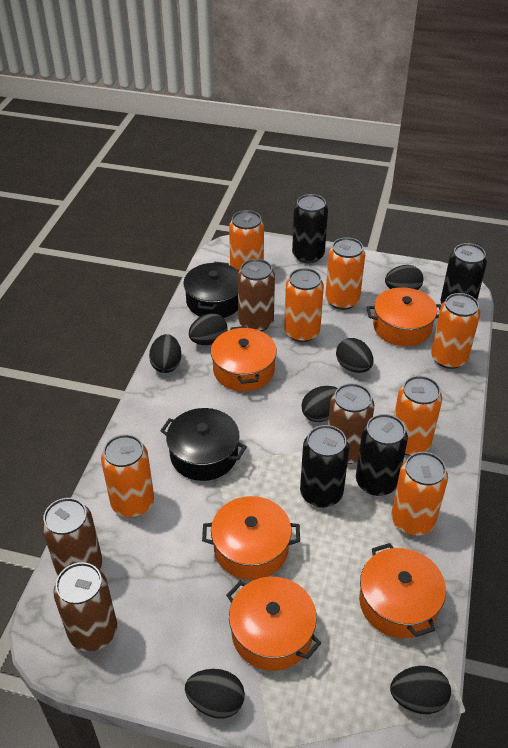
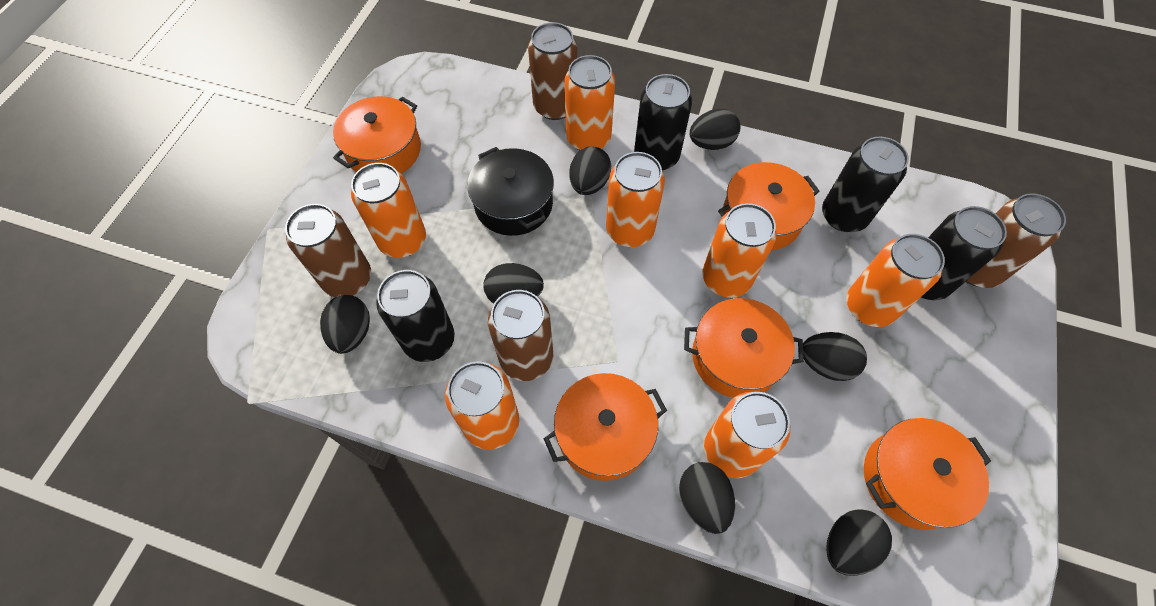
black pot: [160,408,247,481] [183,262,239,318] = 2 -> [467,147,554,236] = 1

